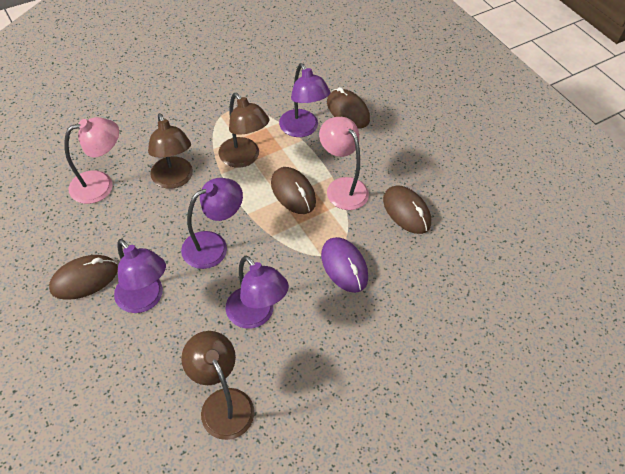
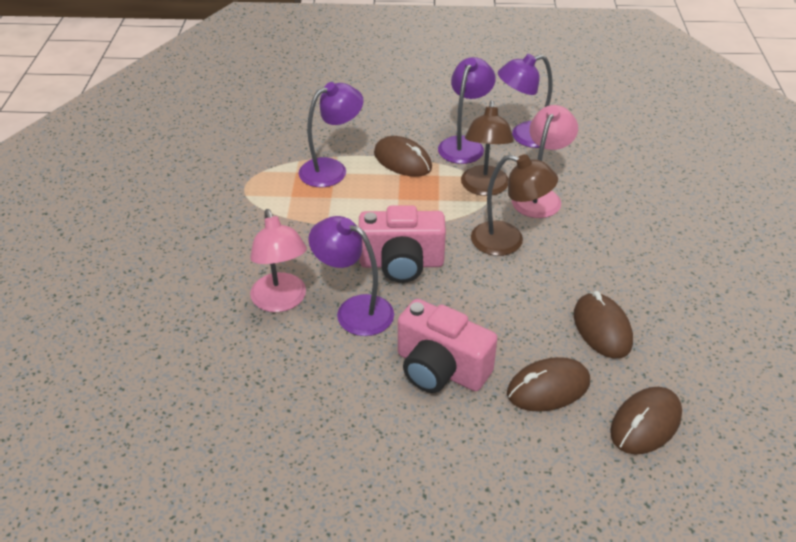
brown lamp: [148,113,193,189] [181,331,255,440] [218,93,269,168] = 3 -> [461,100,514,196] [471,154,558,256] = 2
pink camera: none = 0 -> [359,205,446,283] [398,299,497,393] = 2
purple mouse: [321,237,368,293] = 1 -> none = 0

